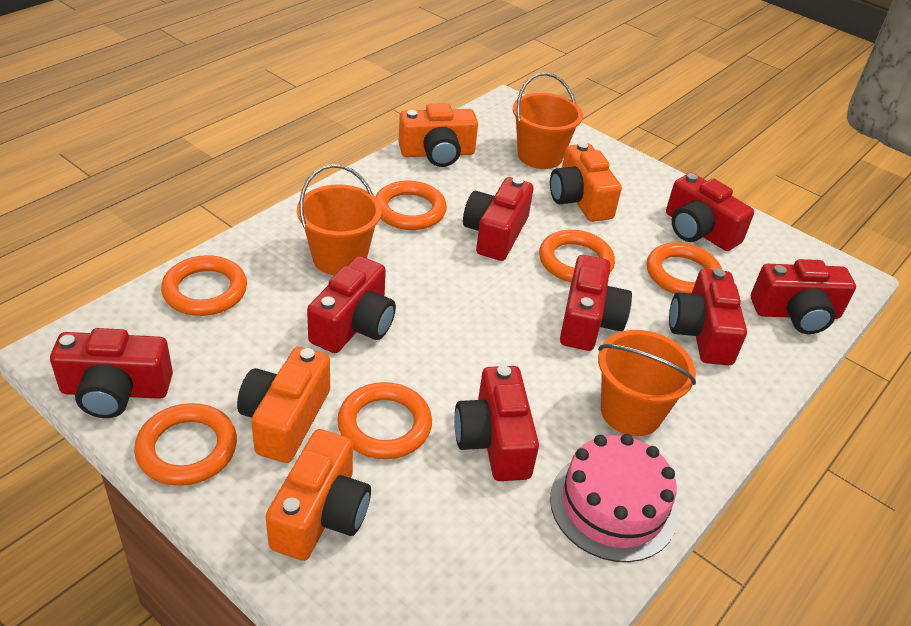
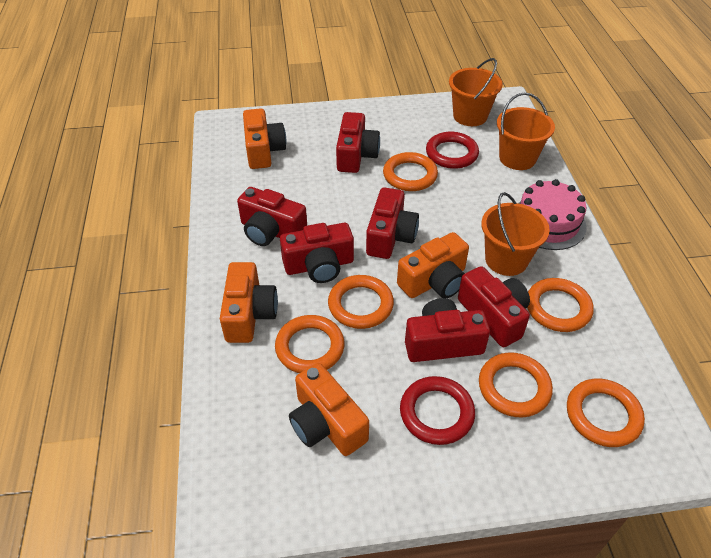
red camera: [50,328,173,418] [307,256,396,353] [454,365,539,481] [463,177,533,261] [560,255,632,351] [666,173,754,251] [669,268,747,365] [751,259,856,334] = 8 -> [237,187,307,246] [280,223,354,283] [336,112,380,173] [366,187,419,259] [405,298,490,362] [458,266,530,347] = 6
red ring: none = 0 -> [400,376,475,445] [426,132,479,169] = 2

